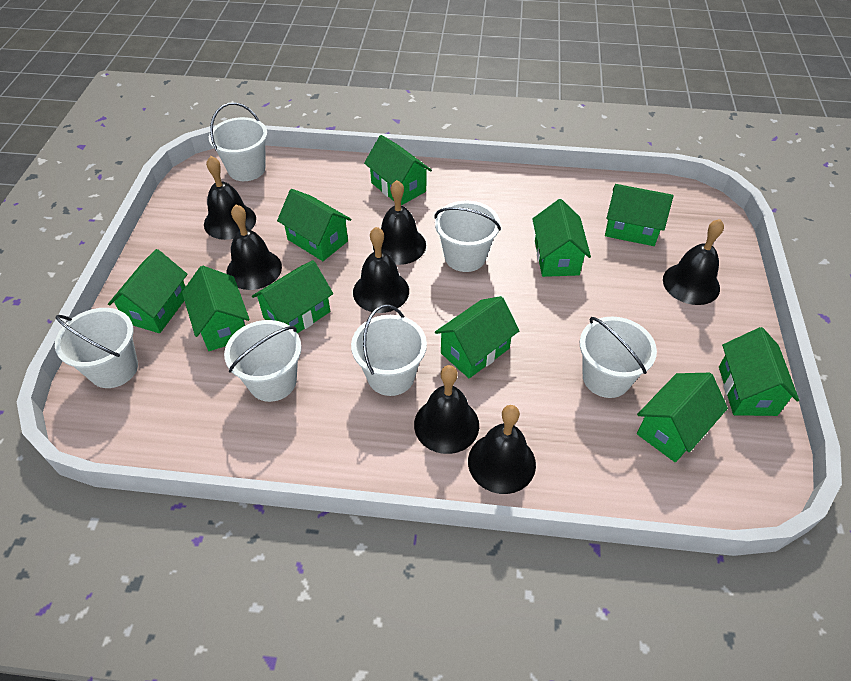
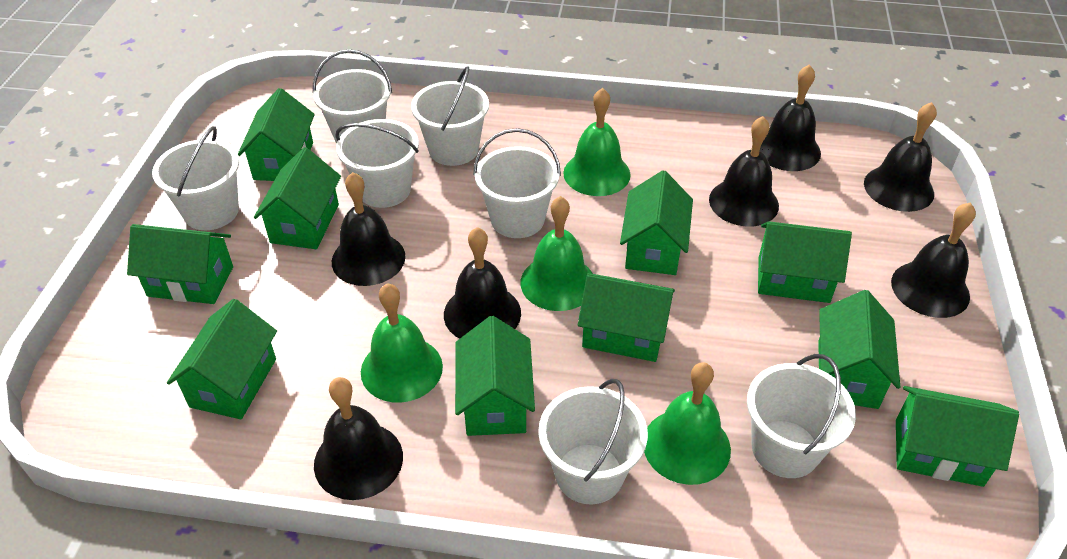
green bell: none = 0 -> [361,283,443,403] [521,196,593,311] [563,88,631,196] [644,362,731,485] = 4
white bucket: [55,308,138,388] [209,102,268,181] [224,320,301,402] [351,304,427,396] [434,201,501,272] [580,317,657,398] = 6 -> [152,126,239,230] [312,49,392,144] [335,119,419,208] [411,66,489,166] [473,128,561,238] [538,379,648,504] [747,354,856,478] = 7

